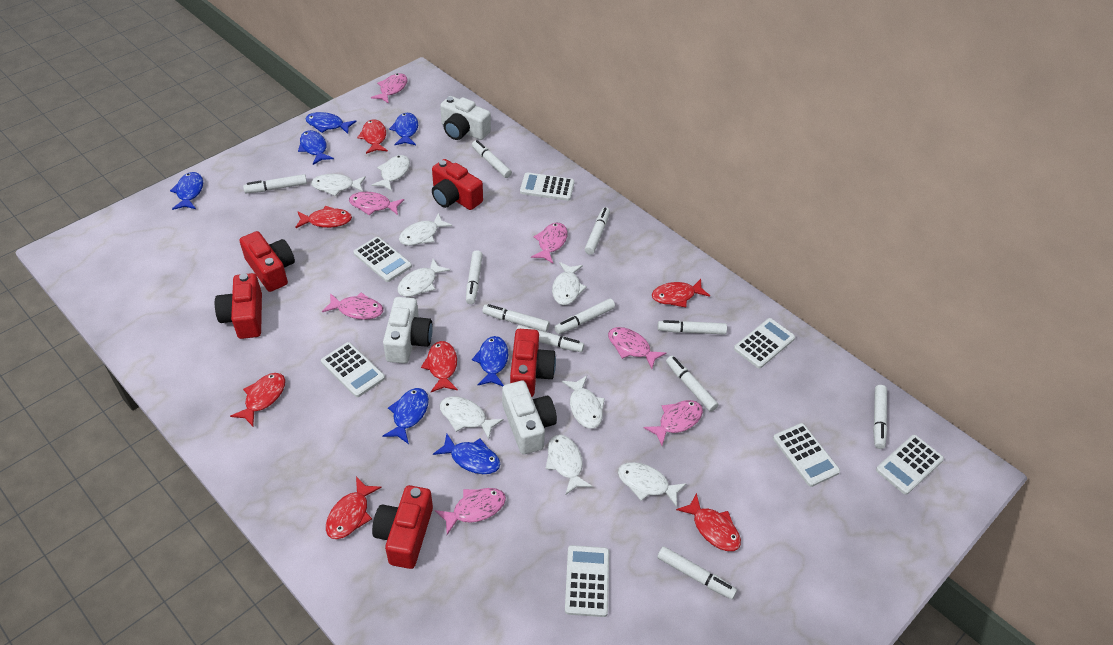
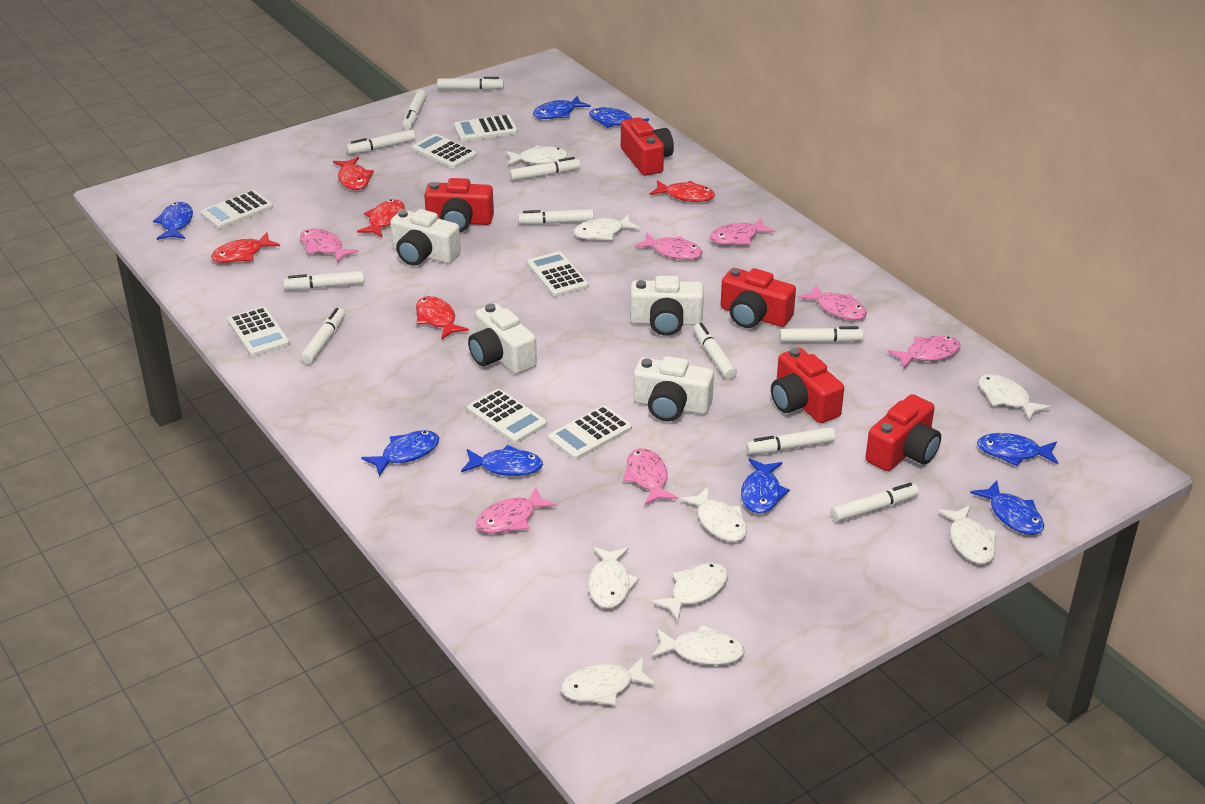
blue fish: [170,172,203,210] [298,130,334,165] [305,112,357,134] [383,388,429,444] [389,113,418,146] [433,434,500,474] [472,336,508,386] = 7 -> [153,202,193,240] [361,430,439,476] [461,445,543,476] [533,96,591,119] [589,107,649,128] [741,459,790,514] [970,481,1044,535] [977,433,1058,466] = 8
red fish: [230,373,285,426] [295,206,352,228] [326,477,382,539] [357,119,388,154] [421,341,458,392] [652,279,710,307] [676,493,741,551] = 7 -> [211,233,280,263] [333,157,374,190] [357,200,405,238] [416,296,469,340] [650,180,715,202] = 5
white camera: [383,297,433,363] [440,96,491,140] [502,381,557,454] = 3 -> [390,209,461,266] [468,303,537,374] [630,275,704,336] [633,356,714,421] = 4

